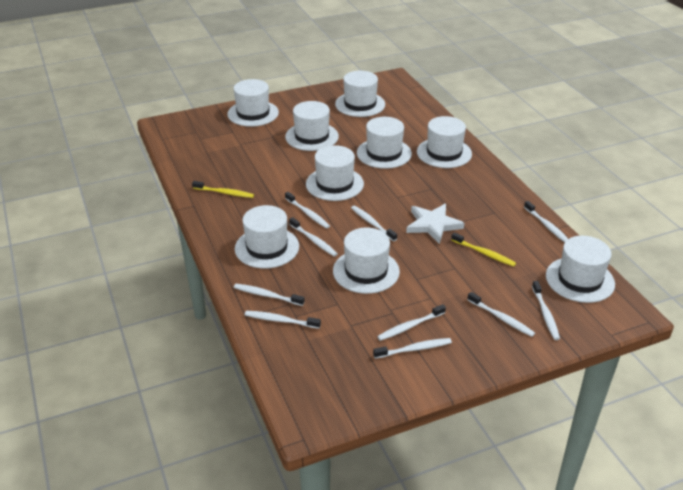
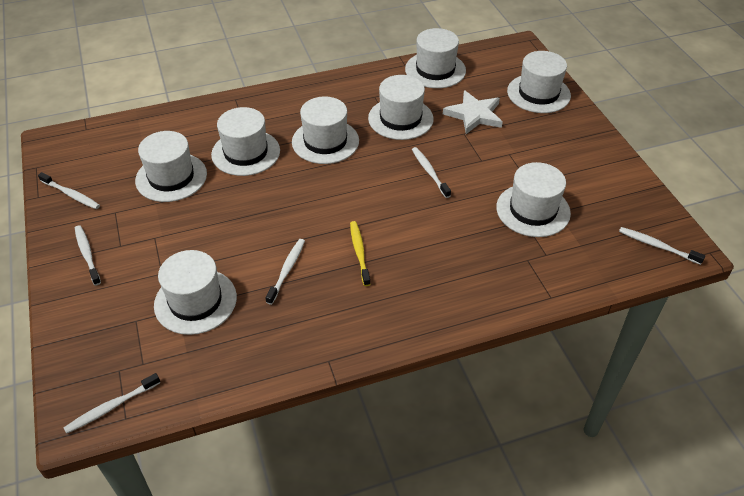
white hat: [227,79,279,127] [235,205,299,269] [285,101,339,151] [306,145,364,201] [333,228,400,294] [335,71,385,117] [357,117,412,169] [417,116,472,168] [546,236,615,303] = 9 -> [135,131,207,202] [154,250,237,335] [211,107,280,176] [292,97,359,164] [368,75,434,140] [405,28,466,88] [496,162,571,237] [507,51,571,113] = 8
white toothbrush: [234,284,305,306] [245,311,321,329] [285,192,330,229] [289,217,338,257] [351,206,397,241] [373,338,452,359] [377,304,446,341] [467,292,535,337] [524,201,568,243] [532,281,560,340] = 10 -> [38,172,100,209] [64,373,160,433] [75,225,101,286] [265,239,305,305] [412,147,451,198] [619,227,705,265] = 6
yellow toothbrush: [192,181,254,198] [451,232,516,267] = 2 -> [350,221,371,286] = 1

